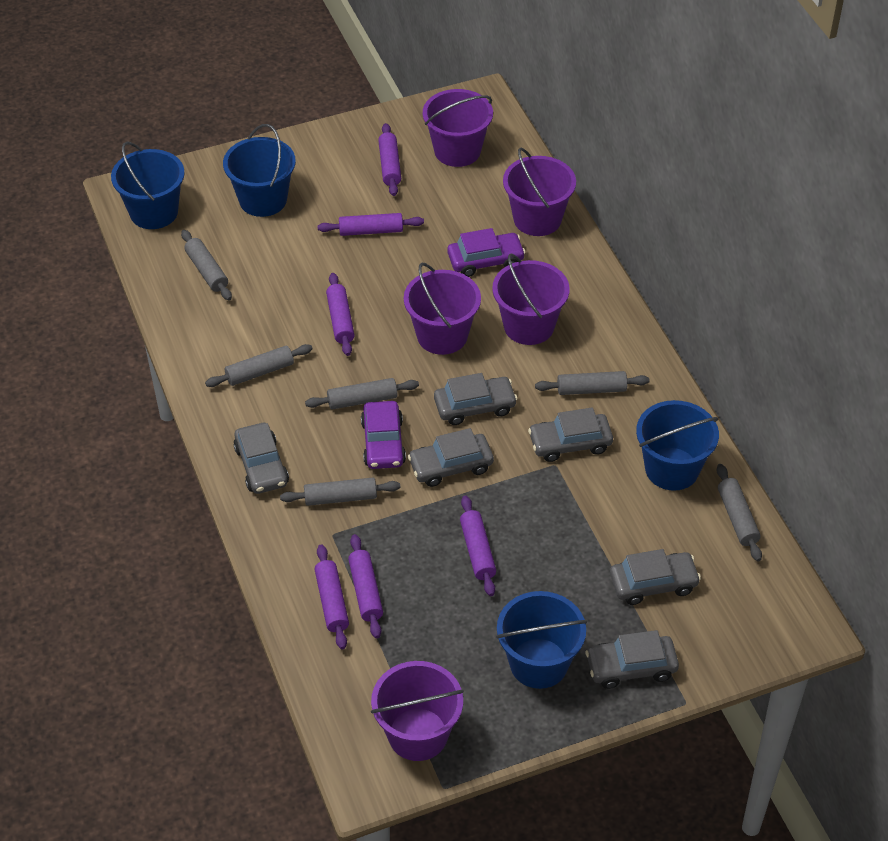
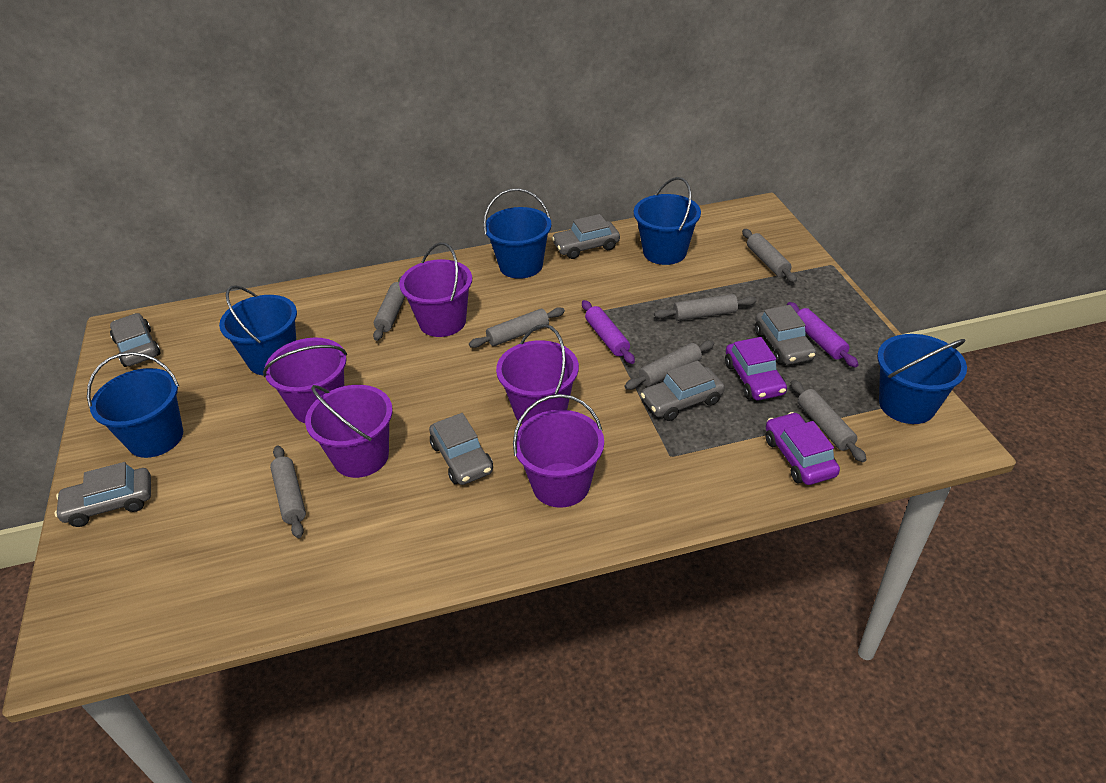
blue bucket: [111,142,185,229] [223,124,296,217] [496,591,587,689] [636,400,719,491] = 4 -> [87,352,183,458] [219,285,297,375] [483,188,552,279] [634,177,701,265] [877,334,967,424] = 5
grey rolling pin: [181,230,232,300] [205,344,313,387] [280,478,400,506] [305,378,419,410] [535,371,650,395] [717,464,762,561] = 6 -> [270,445,306,538] [373,276,405,341] [469,307,565,348] [624,340,714,390] [654,294,756,321] [742,229,797,283] [791,380,867,462] = 7
purple rolling pin: [315,545,349,649] [317,213,424,236] [326,273,355,356] [348,534,383,638] [378,123,401,196] [460,495,496,596] = 6 -> [582,300,635,364] [787,302,859,368] = 2

